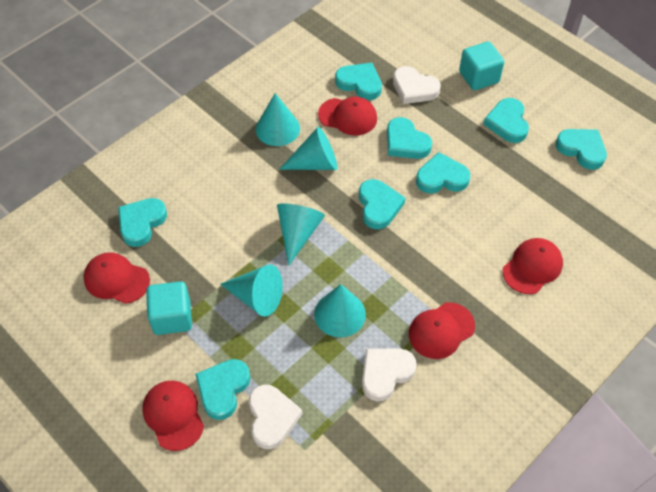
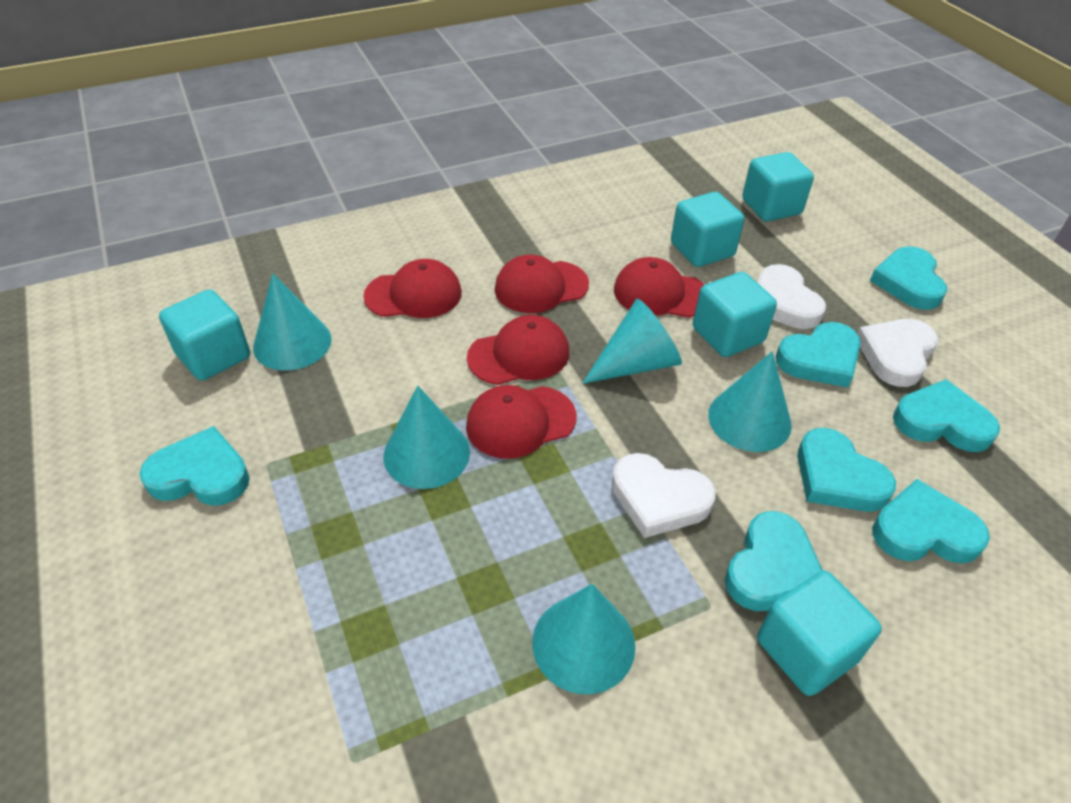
turquoise cube: [146,281,192,335] [459,41,504,90] = 2 -> [159,289,250,381] [671,192,744,267] [693,272,777,357] [742,152,814,222] [757,571,882,696] = 5
turquoise heart: [118,198,167,247] [195,359,250,420] [335,63,382,100] [359,179,405,229] [387,117,432,159] [416,152,470,194] [483,98,529,143] [556,129,607,170] = 8 -> [140,426,250,506] [725,511,823,611] [776,322,861,388] [797,428,896,512] [870,246,947,310] [872,479,990,564] [893,379,1000,452] = 7

